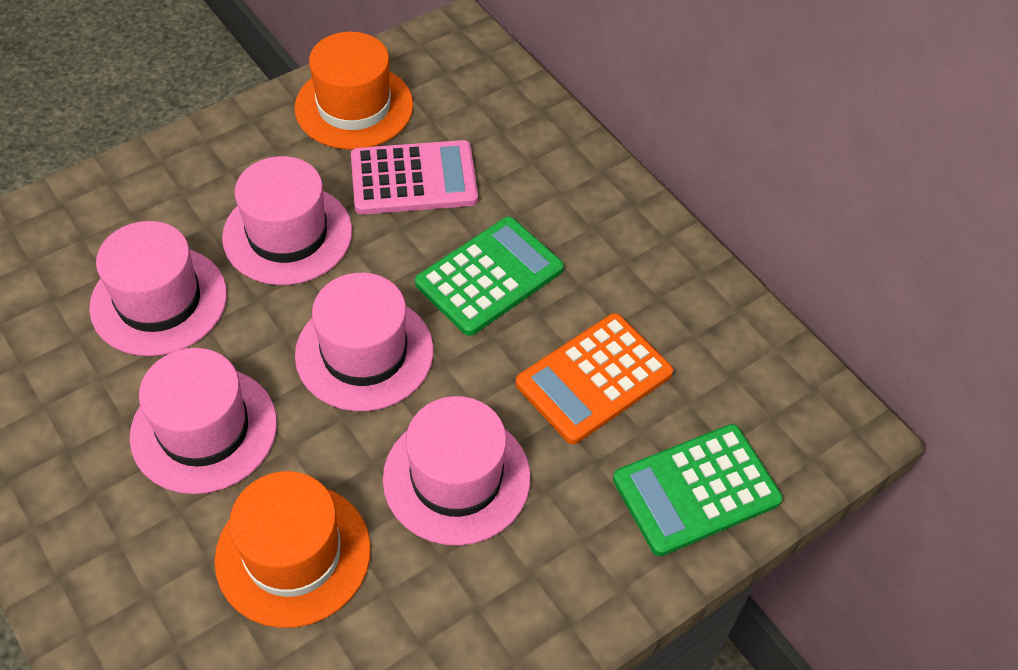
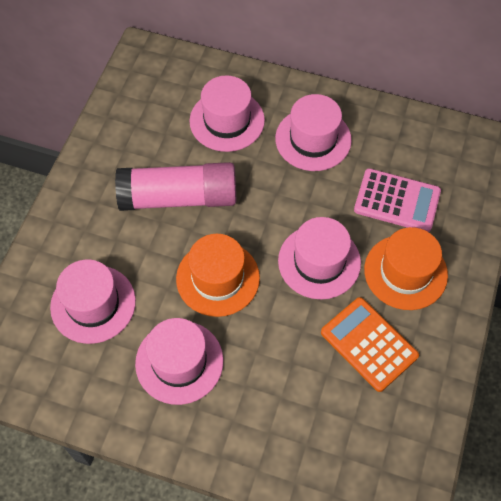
green calculator: [415,217,564,336] [613,424,783,556] = 2 -> none = 0
pink glue stick: none = 0 -> [115,162,236,211] = 1

